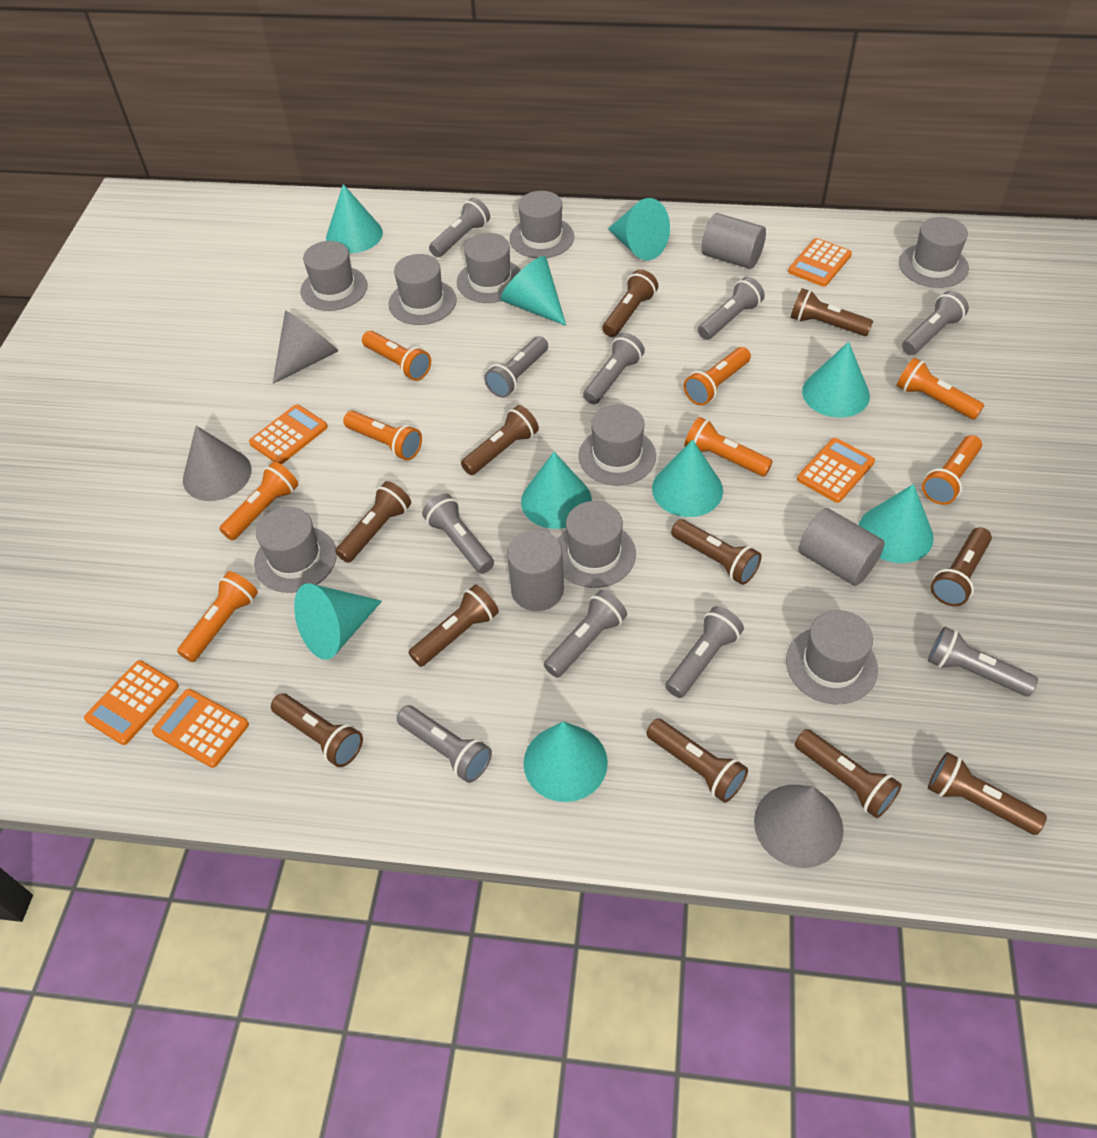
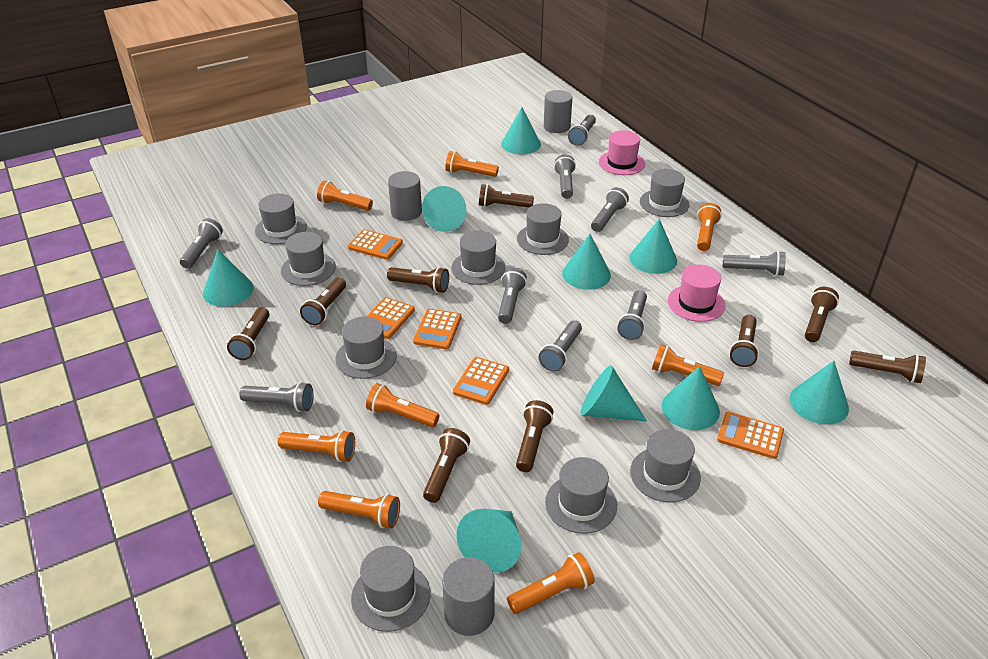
brown flashlight: [271,693,363,767] [335,481,411,563] [408,584,499,667] [461,405,539,475] [602,269,658,337] [646,718,748,803] [671,519,761,585] [791,288,873,336] [795,729,902,818] [928,752,1047,835] [931,527,992,606] = 11 -> [227,307,269,360] [300,278,346,326] [387,267,449,293] [423,428,470,503] [479,184,534,208] [516,400,553,472] [729,315,759,367] [805,287,839,342] [849,351,926,383] = 9
grey cone: [183,426,252,501] [273,311,338,384] [754,785,844,868] = 3 -> none = 0
grey flashlight: [397,705,492,783] [422,493,494,574] [429,198,490,257] [484,336,548,398] [544,590,627,678] [583,333,645,404] [665,606,744,698] [698,277,765,340] [902,291,969,355] [928,627,1038,696] = 10 -> [180,218,223,269] [239,382,313,412] [498,268,527,324] [539,320,582,372] [554,154,576,199] [568,115,596,146] [591,187,629,232] [617,290,647,340] [723,251,786,276] = 9
pink hat: none = 0 -> [599,130,645,175] [668,264,726,322] = 2

